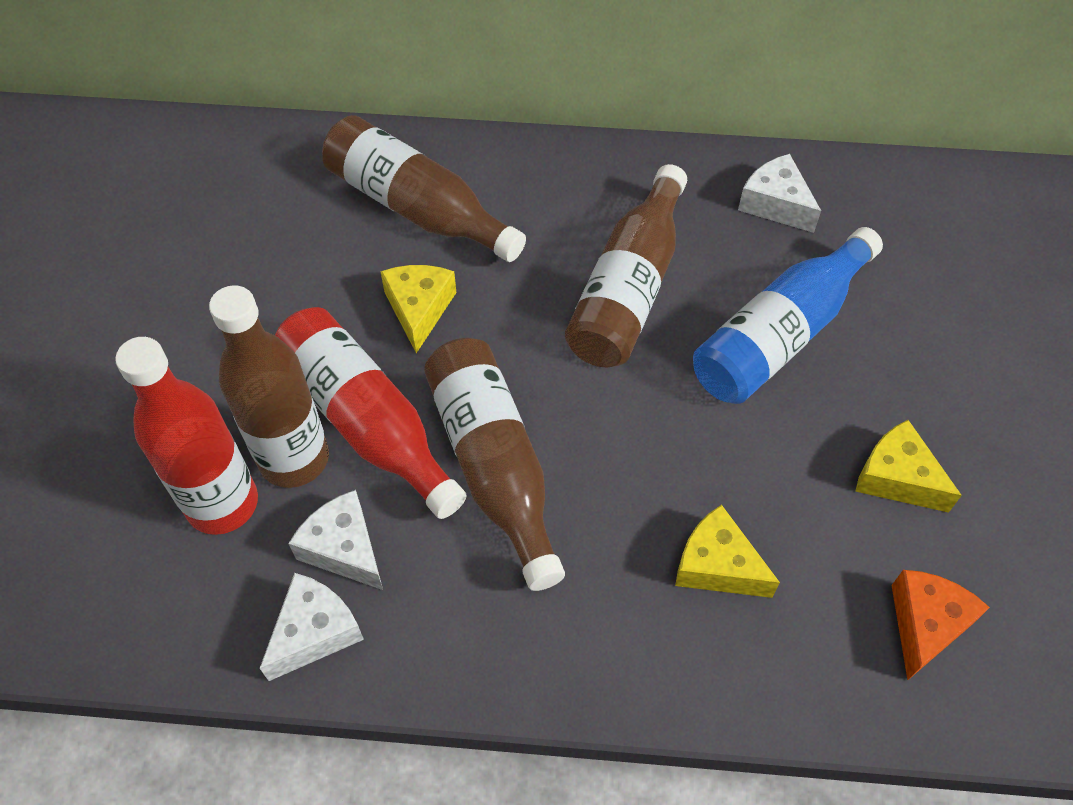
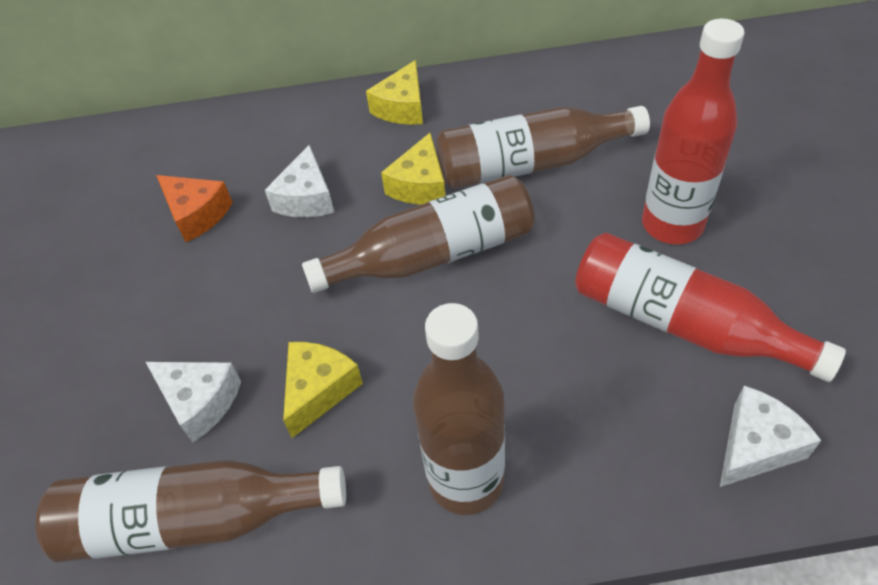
blue bottle: [693,227,883,404] = 1 -> none = 0

